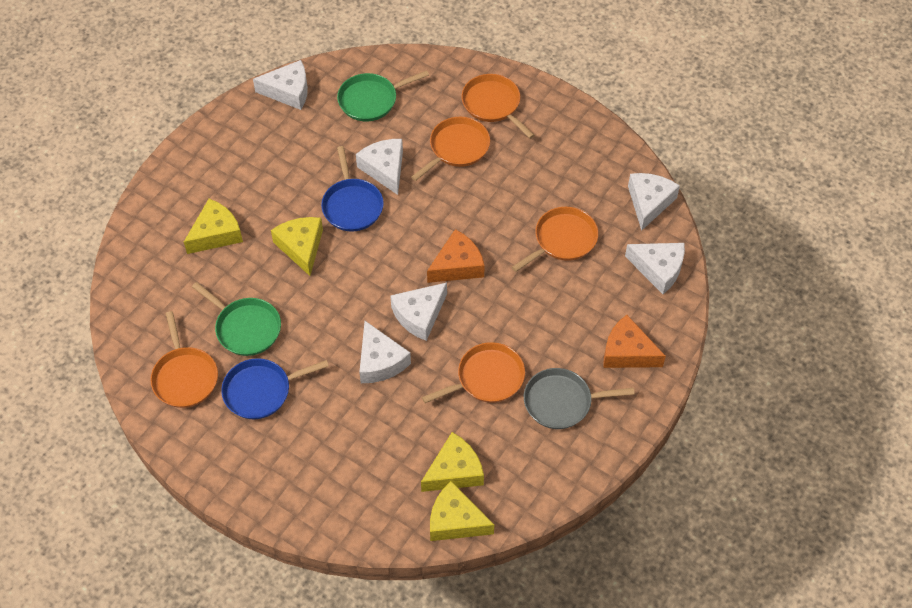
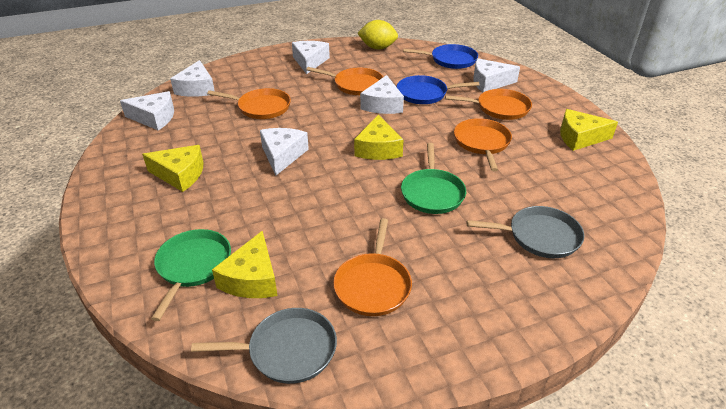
grey pan: [524,368,635,429] = 1 -> [191,308,337,384] [467,206,584,258] = 2
orange cheese: [427,229,485,283] [603,315,666,368] = 2 -> none = 0
yellow lemon: none = 0 -> [357,20,398,49] = 1

